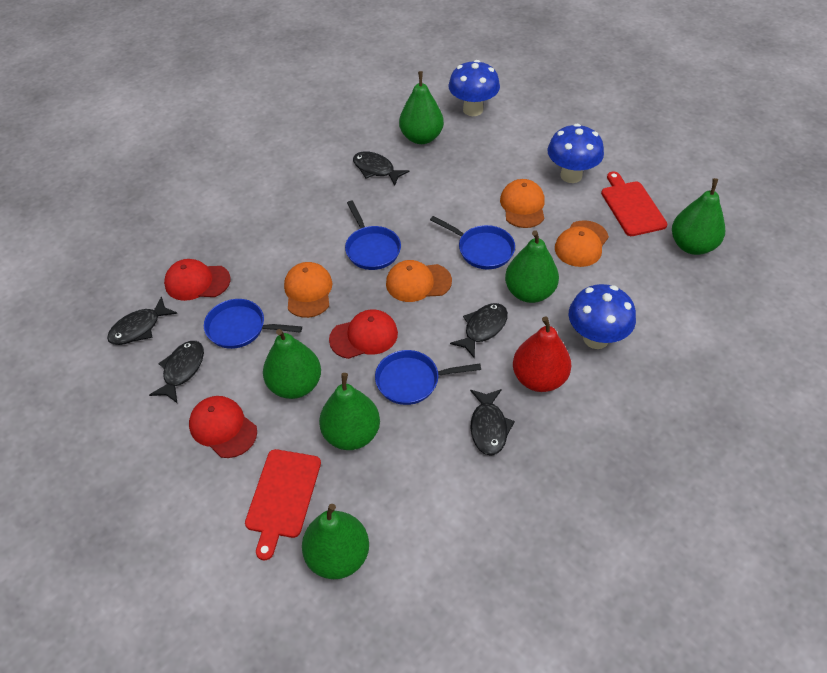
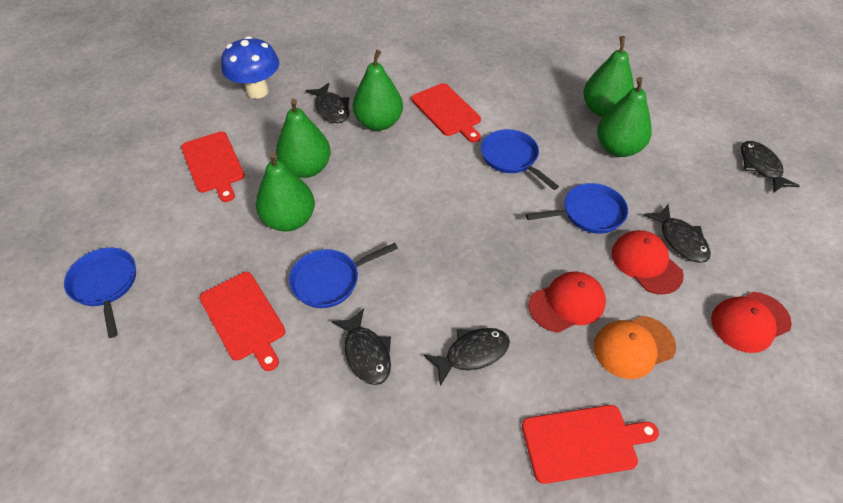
blue mushroom: [448,60,500,116] [547,124,604,183] [569,284,636,349] = 3 -> [221,36,279,99] = 1
green pear: [263,329,321,399] [302,504,369,579] [319,373,380,450] [399,71,444,144] [505,230,559,303] [672,178,725,255] = 6 -> [256,152,315,231] [276,99,331,178] [353,50,403,131] [583,36,634,117] [597,77,652,157] = 5
orange cap: [284,262,332,318] [386,260,452,302] [500,179,545,228] [555,220,609,267] = 4 -> [594,316,676,379] = 1
red cutting board: [245,449,321,560] [601,171,667,236] = 2 -> [181,131,245,202] [200,272,285,371] [411,83,481,143] [522,405,659,484] = 4
red pear: [513,316,571,392] = 1 -> none = 0

